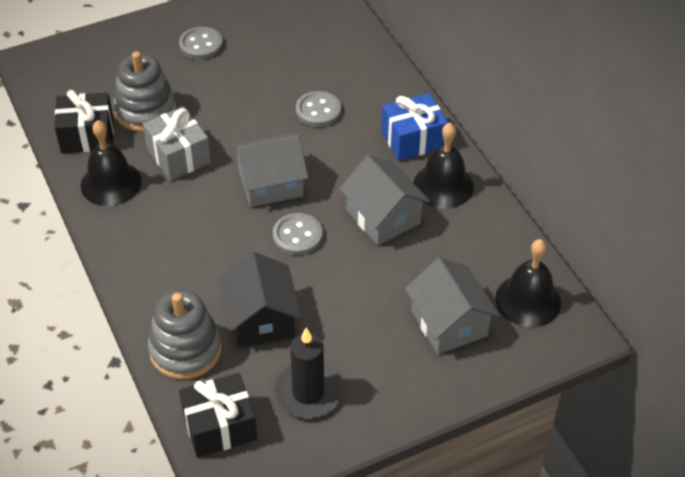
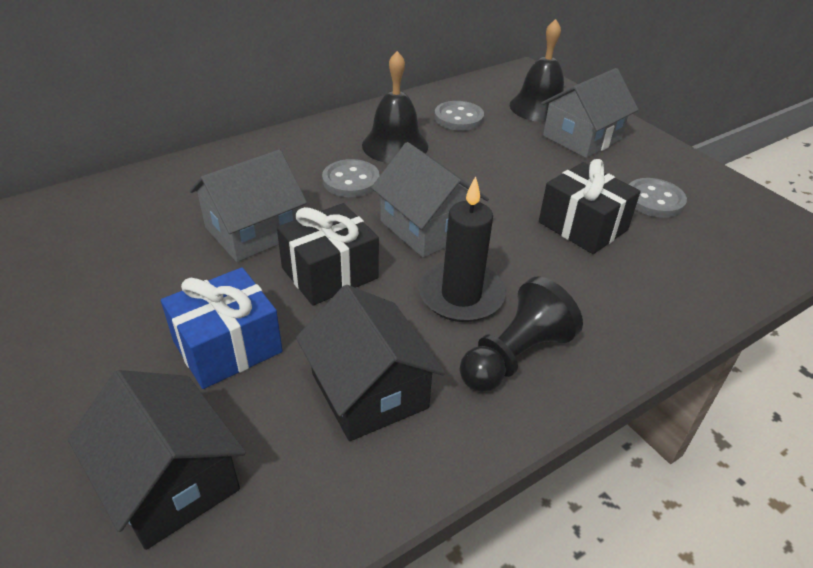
black bell: [80,120,142,206] [414,123,474,209] [495,239,561,327] = 3 -> [362,51,428,163] [510,19,564,122] = 2
black house: [219,252,302,347] = 1 -> [68,370,246,550] [296,285,445,441] = 2
black pawn: none = 0 -> [460,277,583,392] = 1
grey gift: [143,106,211,181] = 1 -> none = 0
grey stacking toy: [113,51,176,132] [148,290,222,379] = 2 -> none = 0

